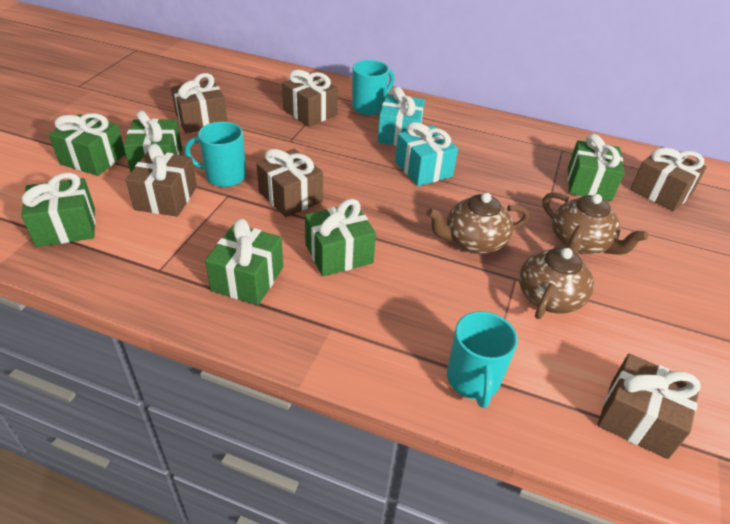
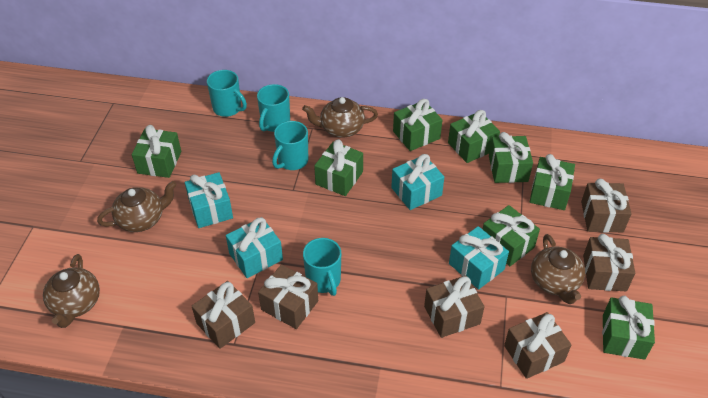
brown teapot: [427,193,529,254] [519,225,594,319] [543,192,648,255] = 3 -> [43,254,100,328] [97,181,177,232] [302,97,378,138] [531,234,585,304] = 4
green gift: [21,172,95,247] [49,113,125,176] [123,111,182,172] [205,219,283,305] [305,199,376,276] [568,134,624,201] = 6 -> [132,125,181,178] [314,139,363,196] [393,99,442,151] [448,110,500,163] [483,205,540,266] [489,132,533,183] [530,154,575,210] [602,296,655,360] = 8
turquoise gift: [378,87,425,146] [395,122,458,186] = 2 -> [185,172,233,228] [226,217,283,278] [391,154,444,210] [449,226,509,289] = 4
turquoise mug: [184,122,246,187] [352,60,394,115] [447,311,518,408] = 3 -> [207,70,247,117] [257,84,290,132] [272,121,308,170] [303,238,341,296] = 4

